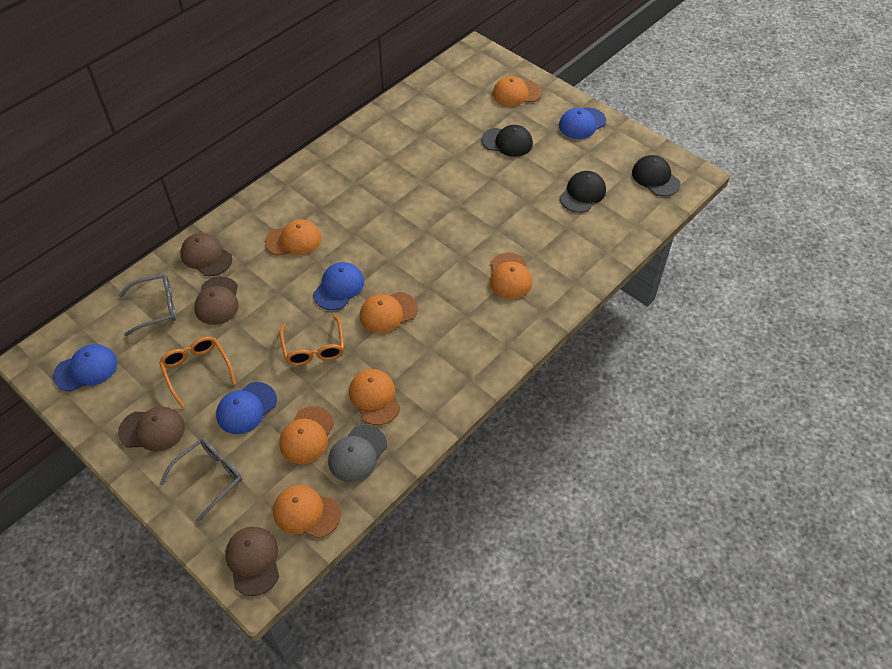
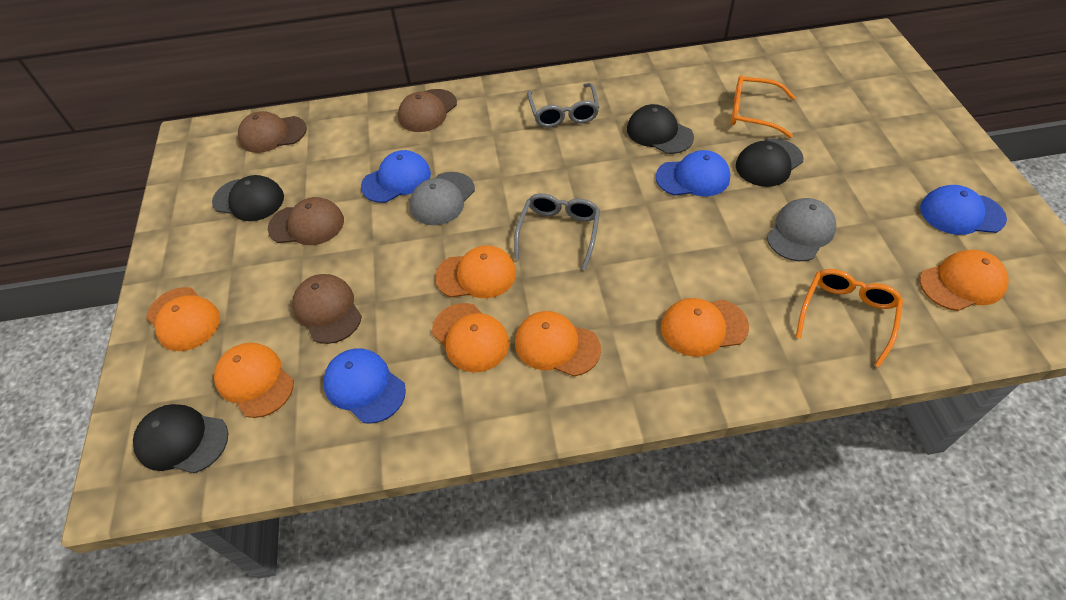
black cap: [482,125,533,157] [560,171,606,213] [632,155,681,196] = 3 -> [133,404,228,473] [212,175,284,221] [627,104,694,154] [736,139,803,187] = 4
grey cap: [328,425,387,482] = 1 -> [410,172,475,225] [767,198,836,261] = 2

